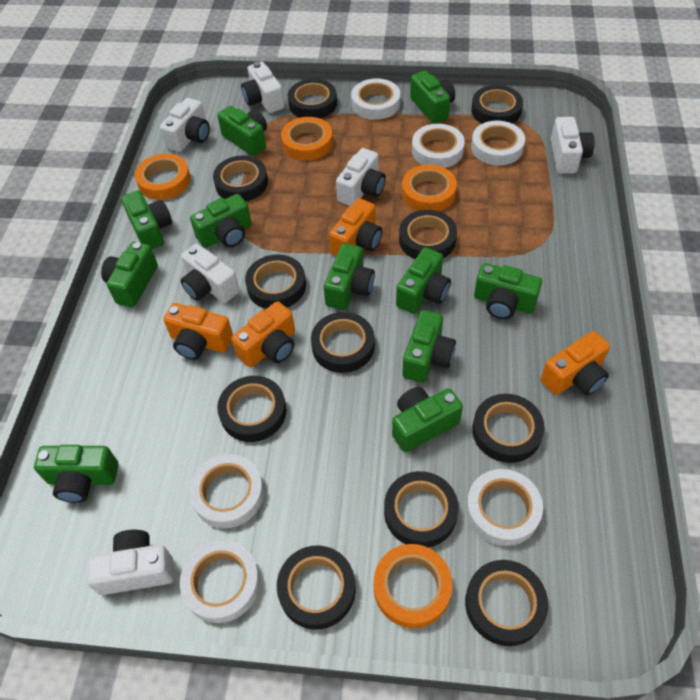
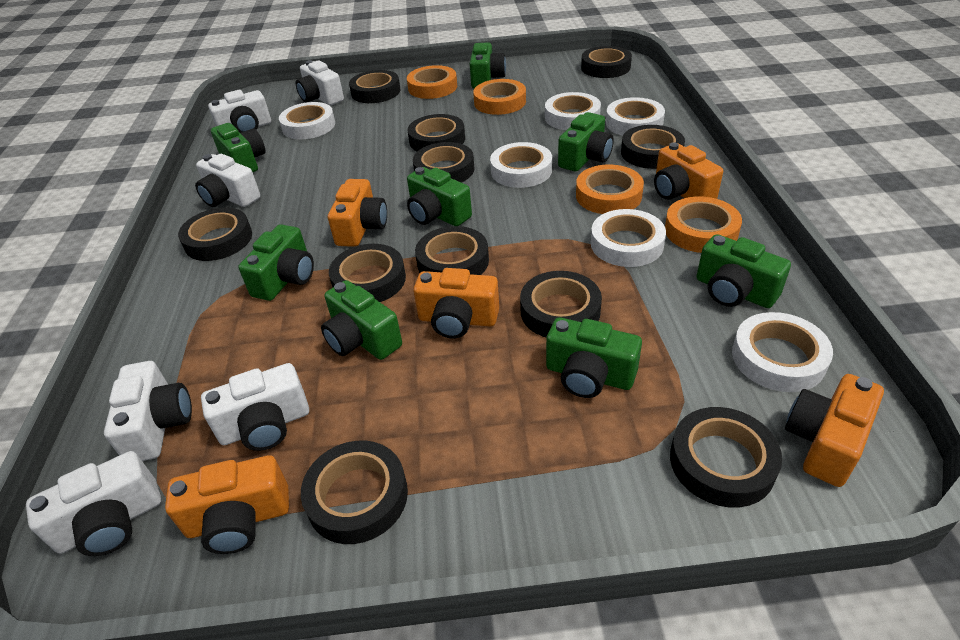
green camera: [34,445,118,503] [101,242,158,307] [121,190,172,249] [190,194,252,248] [217,106,267,156] [324,243,375,310] [392,387,463,452] [396,247,451,314] [402,310,456,383] [410,71,455,124] [474,263,542,319] = 11 -> [211,123,266,172] [238,224,314,301] [321,280,402,360] [407,167,472,226] [470,42,506,89] [546,317,642,398] [558,112,614,171] [697,234,791,308] = 8
orange camera: [164,303,233,360] [231,301,295,368] [329,198,382,256] [541,331,610,395] = 4 -> [165,455,289,554] [328,179,387,247] [413,268,499,339] [654,142,723,200] [785,374,884,487] = 5

